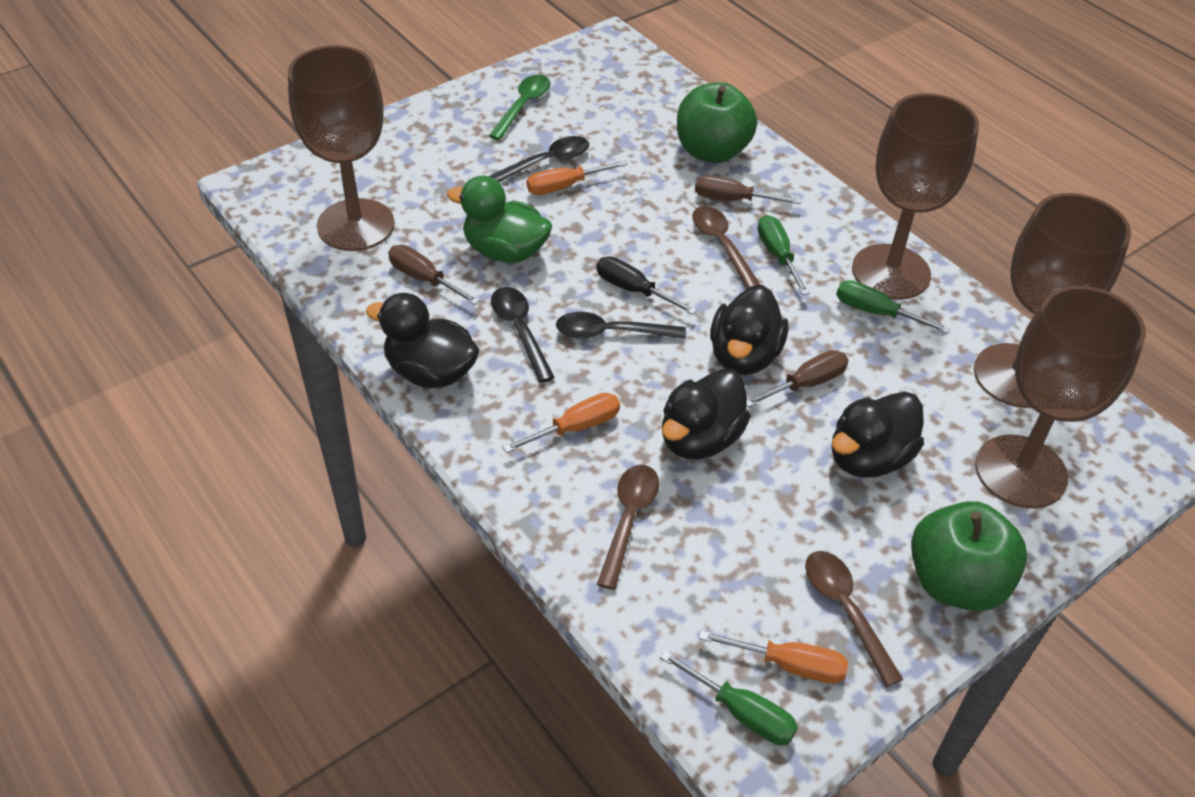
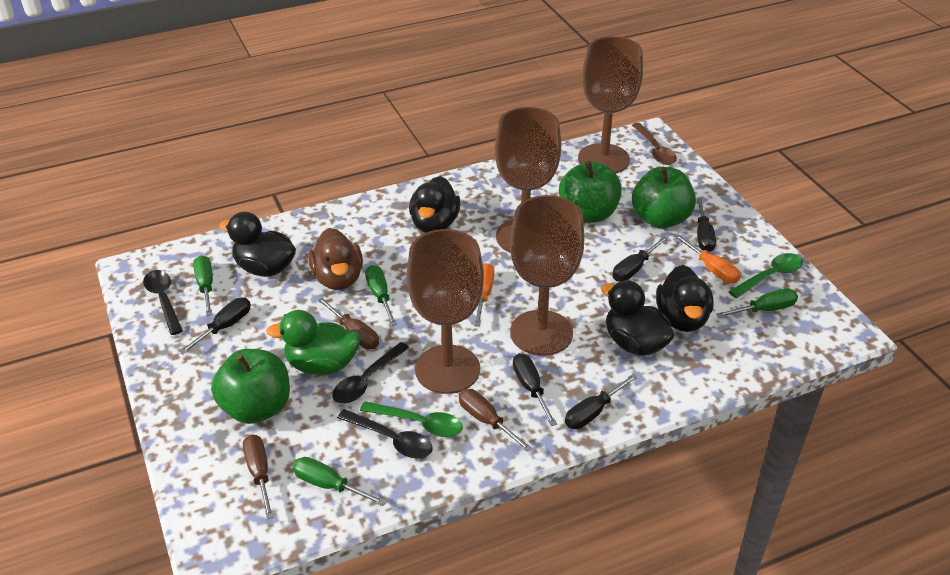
black screwdriver: [596,256,697,315] = 1 -> [179,297,251,355] [513,353,557,426] [565,373,638,429] [612,236,669,282] [697,198,716,252] = 5
brown duck: none = 0 -> [308,228,363,290] = 1
brown spoon: [597,465,660,590] [692,206,761,289] [805,551,903,687] = 3 -> [632,123,677,165] = 1
green apple: [677,82,757,163] [911,501,1027,611] = 2 -> [211,349,290,424] [559,161,622,222] [632,167,696,228] = 3
green screwdriver: [660,650,798,745] [758,215,809,295] [836,280,950,334] = 3 -> [193,255,213,316] [292,457,386,506] [365,265,397,326] [716,288,798,318] = 4
green spoon: [489,75,551,140] = 1 -> [360,401,463,437] [728,253,803,298] = 2
orange screwdriver: [503,393,620,453] [526,160,627,195] [699,630,848,684] = 3 -> [474,263,494,326] [674,234,741,284] = 2

